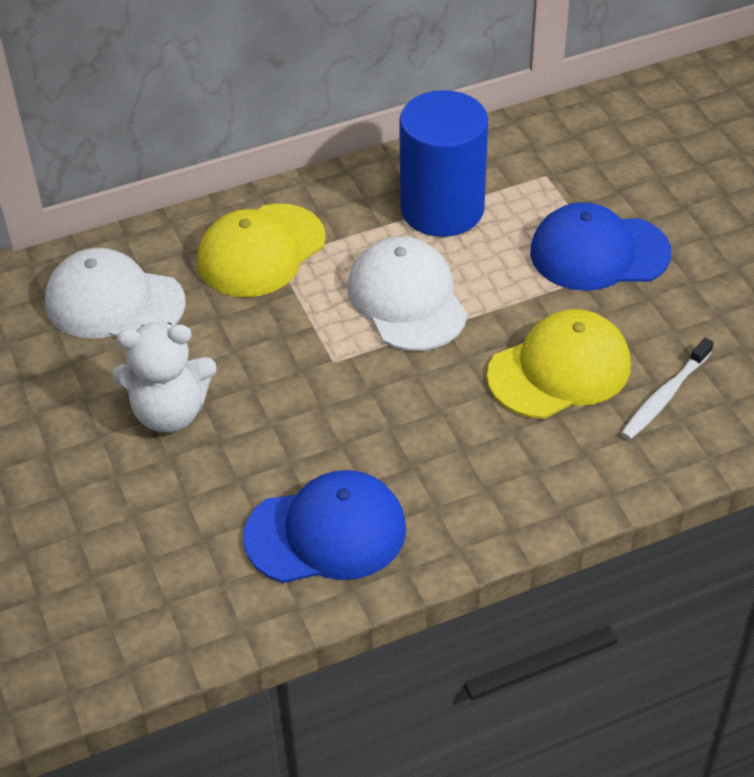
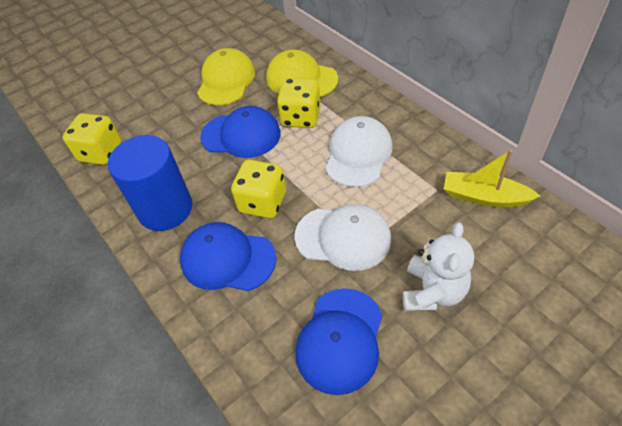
blue cap: [243,470,406,583] [530,202,671,291] = 2 -> [180,222,276,291] [200,106,281,158] [295,288,382,395] = 3
white toothbrush: [621,338,714,440] = 1 -> none = 0
yellow boat: none = 0 -> [444,149,540,207] = 1
yellow dice: none = 0 -> [63,113,122,165] [231,160,286,218] [277,78,321,128] = 3

